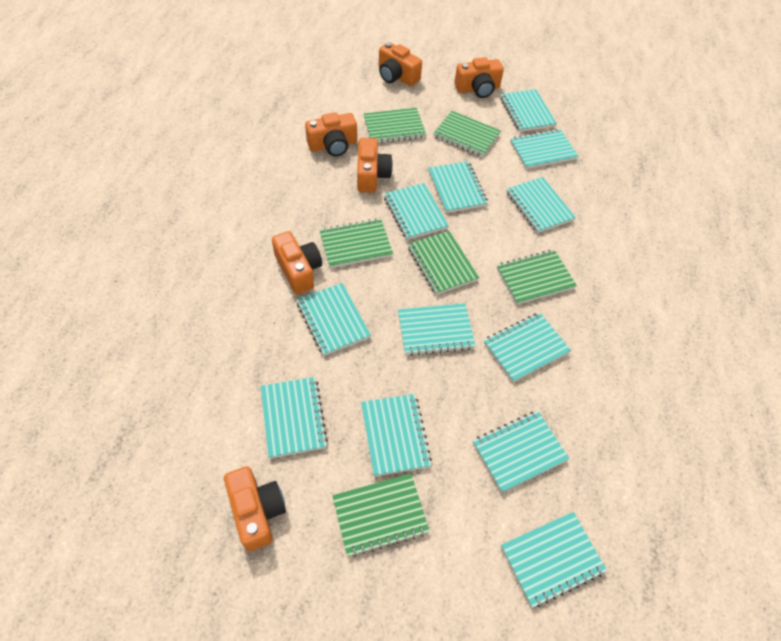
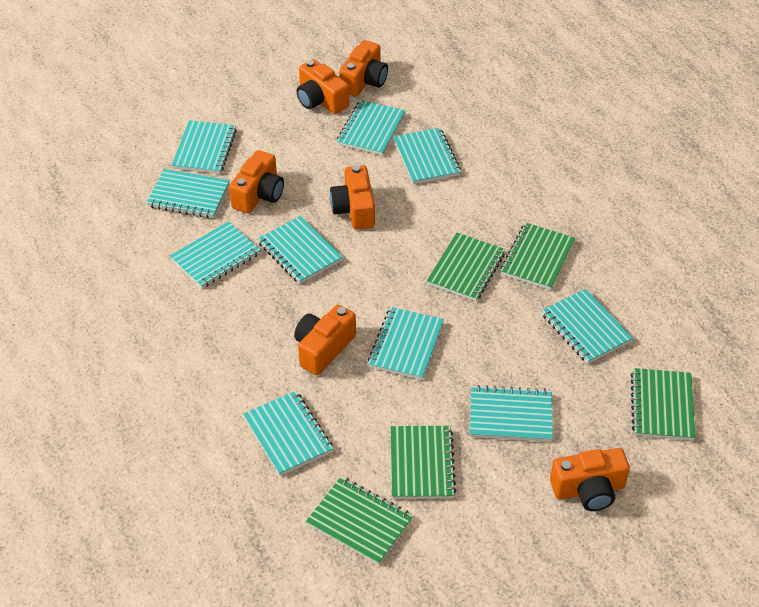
green notebook: [319,218,393,268] [332,473,430,557] [364,108,426,143] [408,231,479,295] [433,111,501,157] [497,250,577,305] = 6 -> [306,477,413,565] [391,426,456,499] [427,233,505,301] [501,223,575,290] [630,368,696,441] = 5
turquoise notebook: [261,377,328,459] [297,283,371,356] [361,394,432,477] [384,183,449,240] [398,303,476,356] [428,161,488,213] [473,411,569,493] [484,313,571,382] [501,89,557,132] [501,512,607,608] [506,177,576,233] [510,129,578,169] = 12 -> [146,169,230,218] [170,221,260,288] [172,120,237,174] [243,391,333,476] [257,216,343,284] [337,100,405,156] [368,307,444,380] [393,128,461,184] [470,385,553,442] [542,289,633,364] = 10

